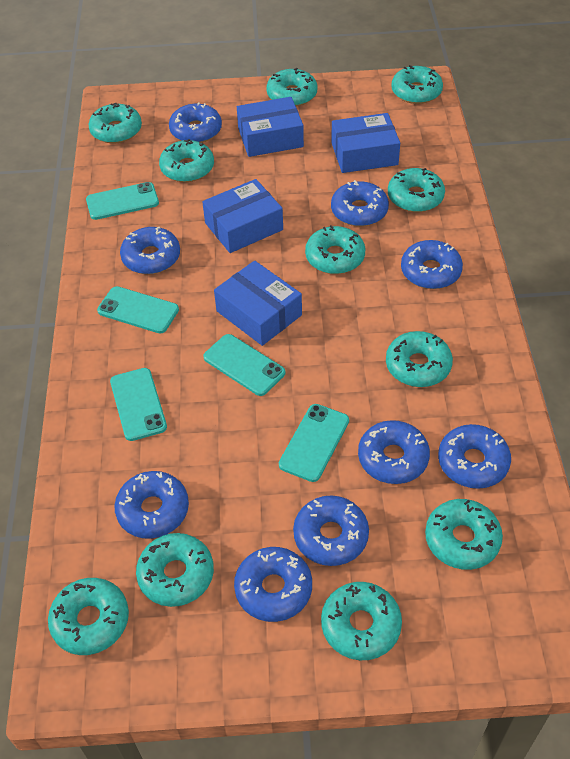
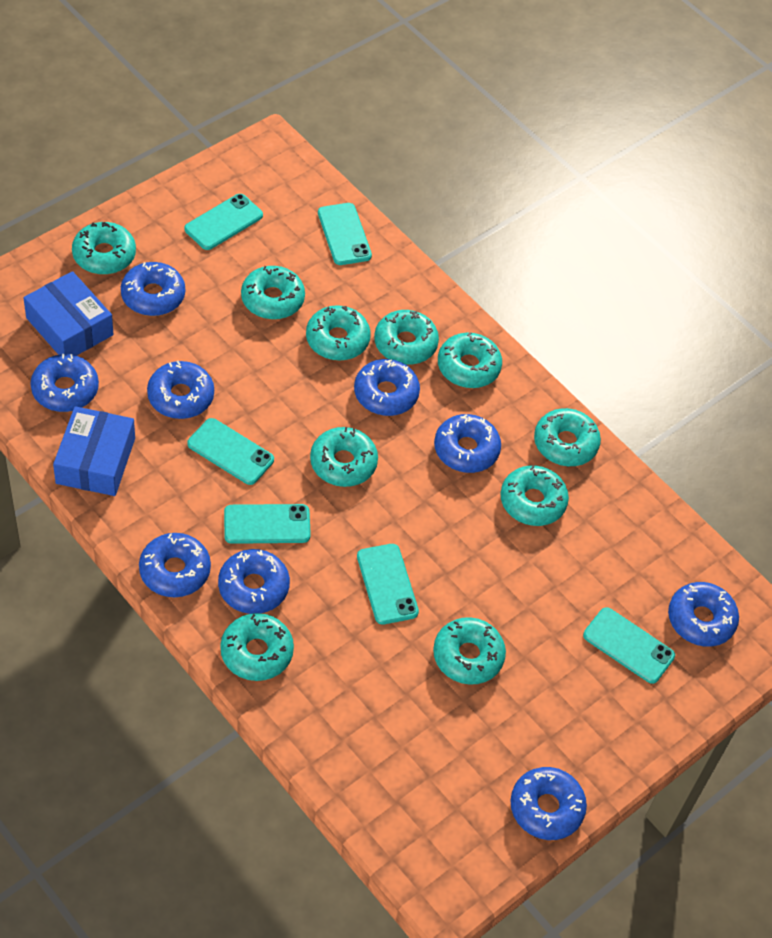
blue box: [202,179,283,253] [214,261,302,346] [237,97,304,157] [331,113,400,173] = 4 -> [24,271,113,356] [53,406,135,496] = 2
turquoise donut: [48,578,129,655] [88,103,142,144] [136,533,214,607] [159,139,214,182] [266,68,317,106] [305,225,365,274] [321,582,402,660] [386,331,453,387] [388,168,445,212] [391,65,443,104] [425,499,503,570] = 11 -> [72,222,136,275] [220,613,294,681] [241,266,305,320] [306,305,371,361] [310,427,378,487] [374,310,439,365] [433,617,506,685] [438,332,502,388] [500,465,569,526] [534,408,601,466] = 10
turquoise phone: [86,182,159,220] [97,286,179,333] [110,368,167,441] [203,334,285,396] [279,404,349,482] = 5 -> [185,194,263,250] [187,418,274,485] [224,504,311,544] [318,203,372,265] [357,544,419,625] [583,607,675,684] = 6

